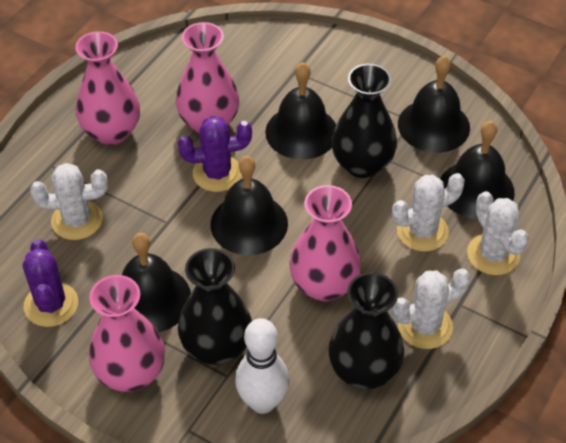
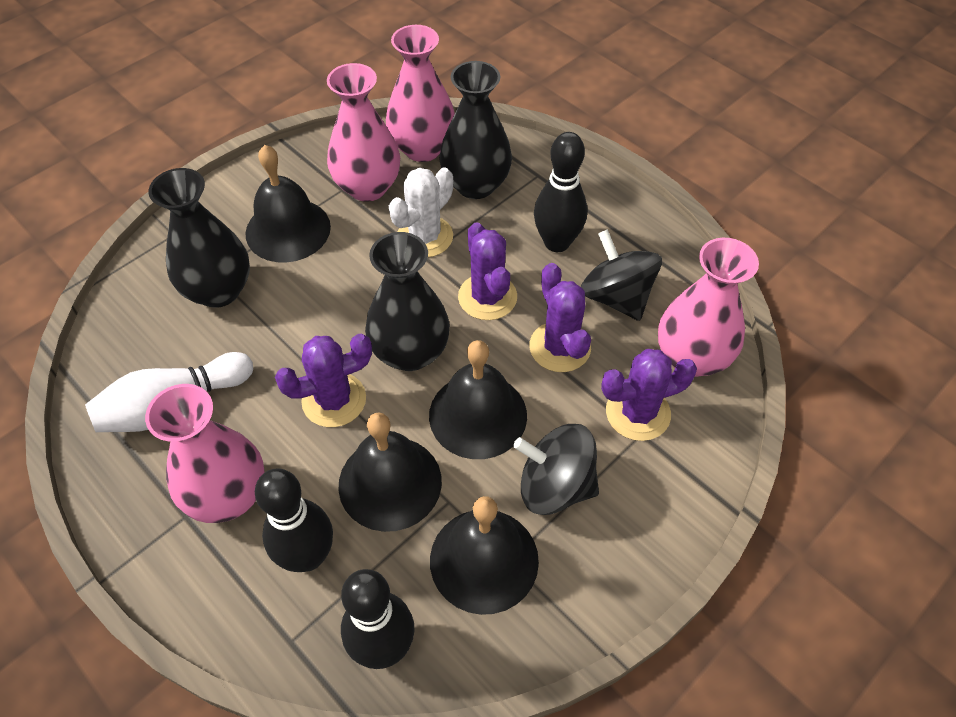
black bell: [122,233,191,332] [210,156,288,255] [265,62,336,160] [398,56,470,153] [440,121,515,219] = 5 -> [245,145,331,263] [338,412,442,532] [429,340,527,459] [430,496,539,615] = 4
black bowling pin: none = 0 -> [255,469,333,572] [341,569,415,669] [534,132,587,252] = 3
black spinning top: none = 0 -> [513,424,599,515] [581,230,662,321] = 2
purple cactus: [23,239,78,327] [178,116,252,192] = 2 -> [275,334,372,427] [458,222,517,320] [529,263,591,372] [601,349,697,441] = 4
white cactus: [30,163,108,240] [392,173,465,252] [392,268,470,349] [467,191,529,275] = 4 -> [389,167,453,257] = 1

